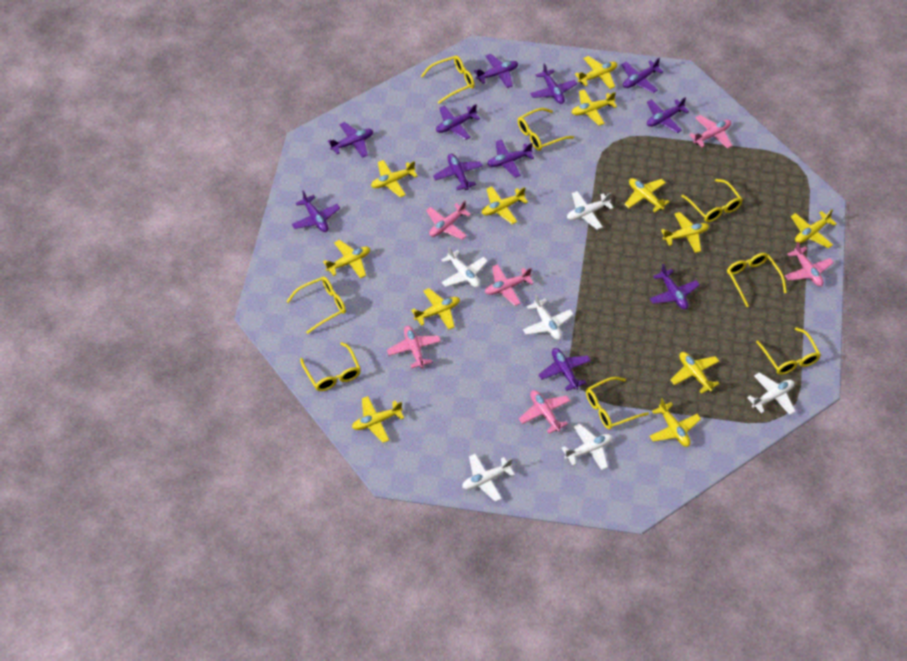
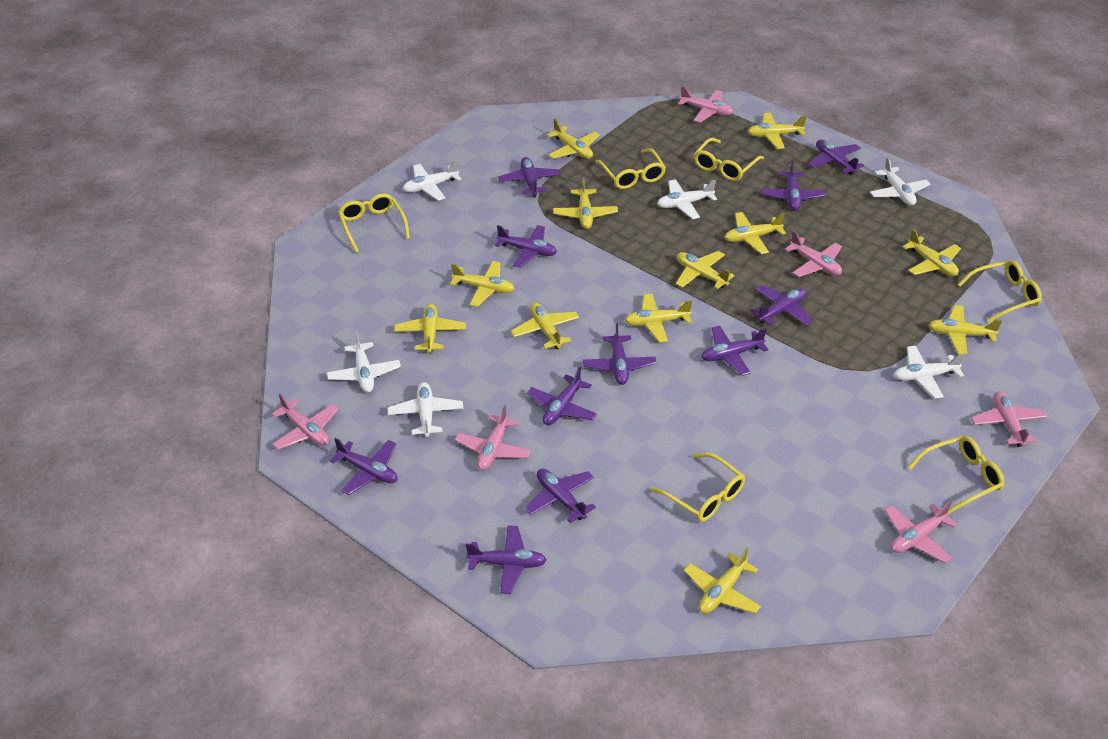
yellow glasses: [286,277,346,334] [300,342,361,391] [421,56,475,104] [518,108,574,151] [586,377,649,429] [681,179,743,222] [727,253,787,307] [756,327,821,375] = 8 -> [338,193,410,253] [596,148,666,189] [651,453,745,522] [694,138,764,181] [908,436,1004,514] [958,260,1042,322] = 6

